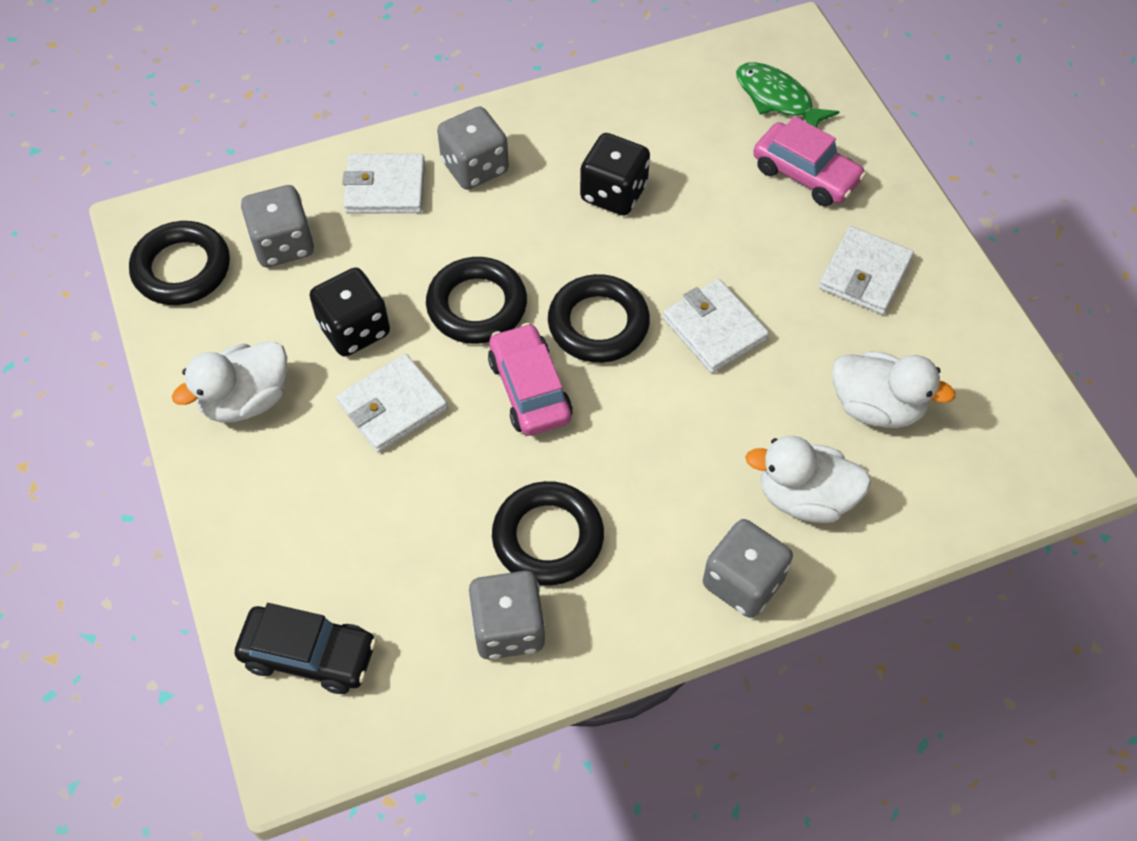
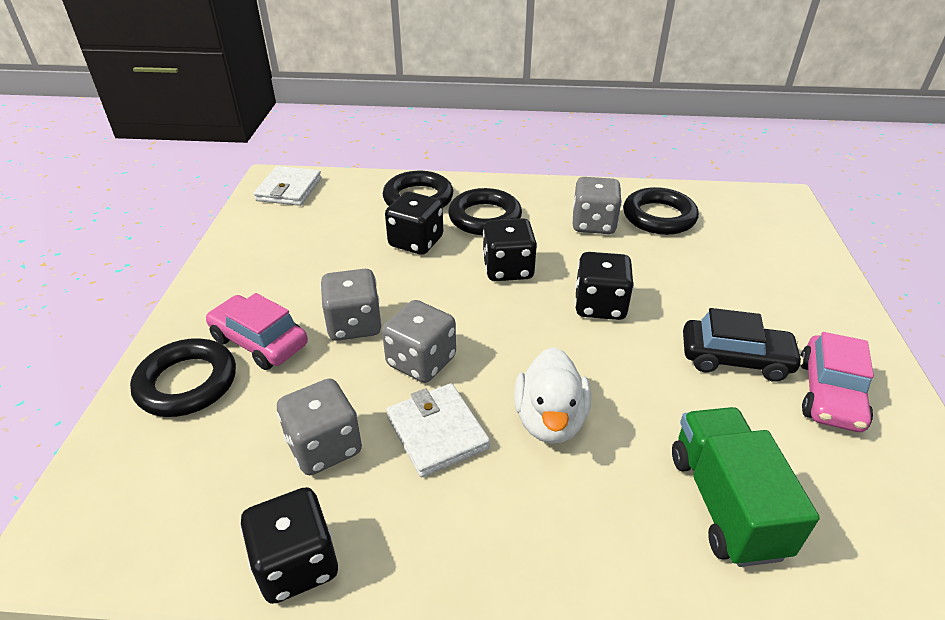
black dice: [309,268,390,357] [580,133,650,216] = 2 -> [240,487,338,604] [385,192,443,255] [483,218,537,281] [575,252,634,320] = 4
green fish: [736,62,839,128] = 1 -> none = 0
green truck: none = 0 -> [672,407,820,567] = 1
white duck: [172,341,287,423] [745,436,871,523] [832,351,955,428] = 3 -> [514,347,591,444] = 1
white wallet: [337,354,448,453] [342,154,425,213] [663,279,769,373] [819,226,914,315] = 4 -> [254,166,322,206] [386,383,490,477] = 2

